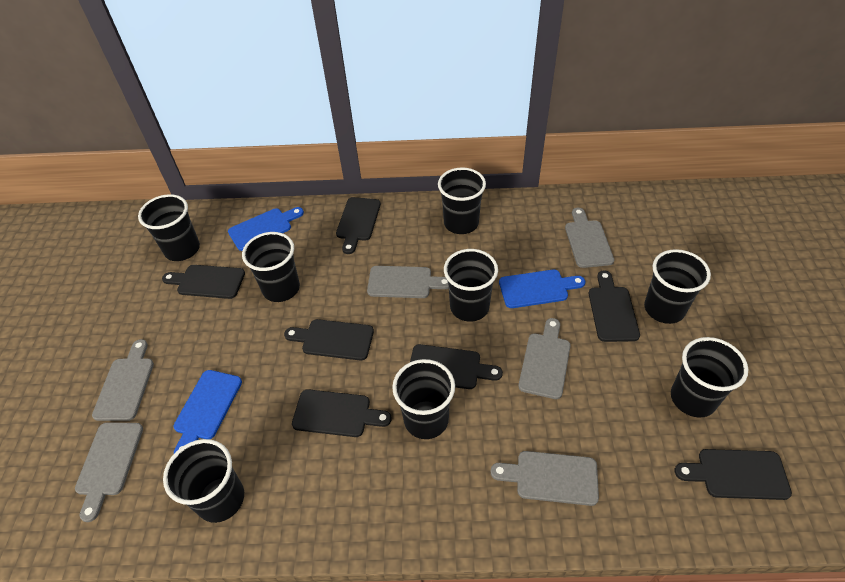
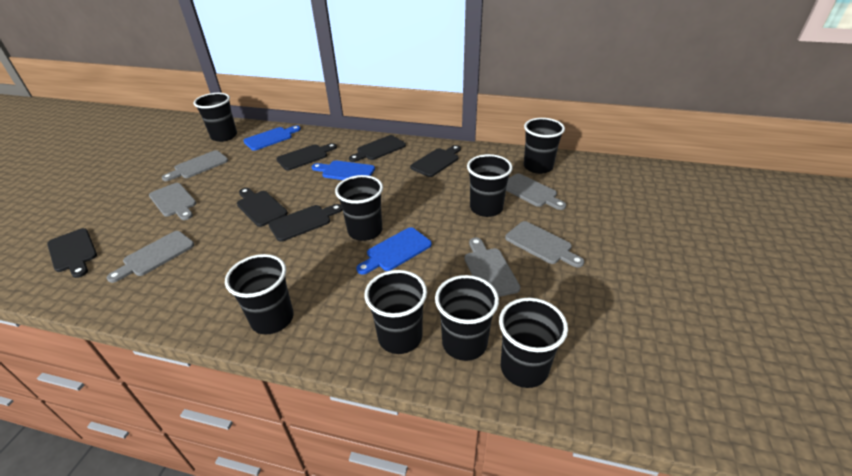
black cutting board: [162,265,245,299] [284,319,374,360] [292,389,392,437] [336,197,381,254] [410,344,503,389] [589,270,640,342] [675,449,792,500] = 7 -> [47,228,97,278] [237,188,288,227] [269,204,342,242] [276,143,337,170] [349,135,406,162] [410,145,461,177] = 6

